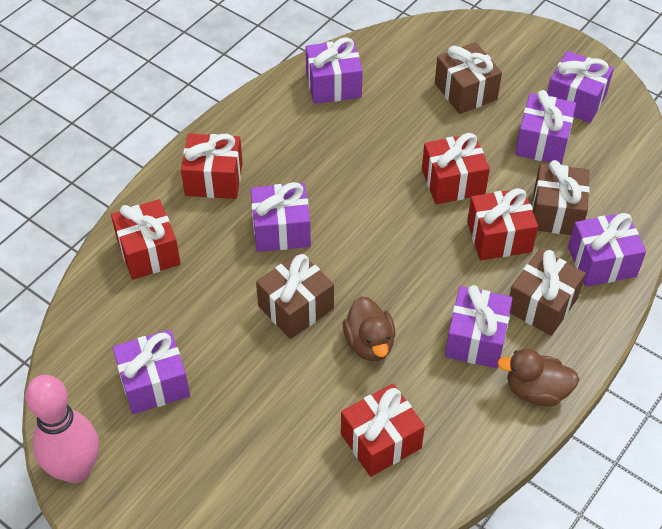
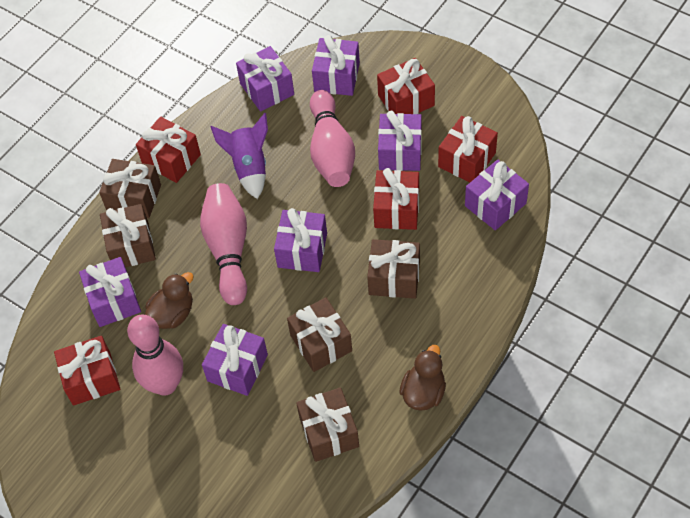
brown gift: [256,252,334,339] [435,42,502,114] [509,249,586,336] [532,160,590,235] = 4 -> [99,159,161,218] [100,204,156,267] [287,297,352,372] [296,387,359,462] [367,239,420,299] = 5
pink bowling pin: [25,375,99,483] = 1 -> [127,314,183,396] [200,183,247,305] [310,90,355,187] = 3
purple rocket: none = 0 -> [210,113,268,199] = 1

